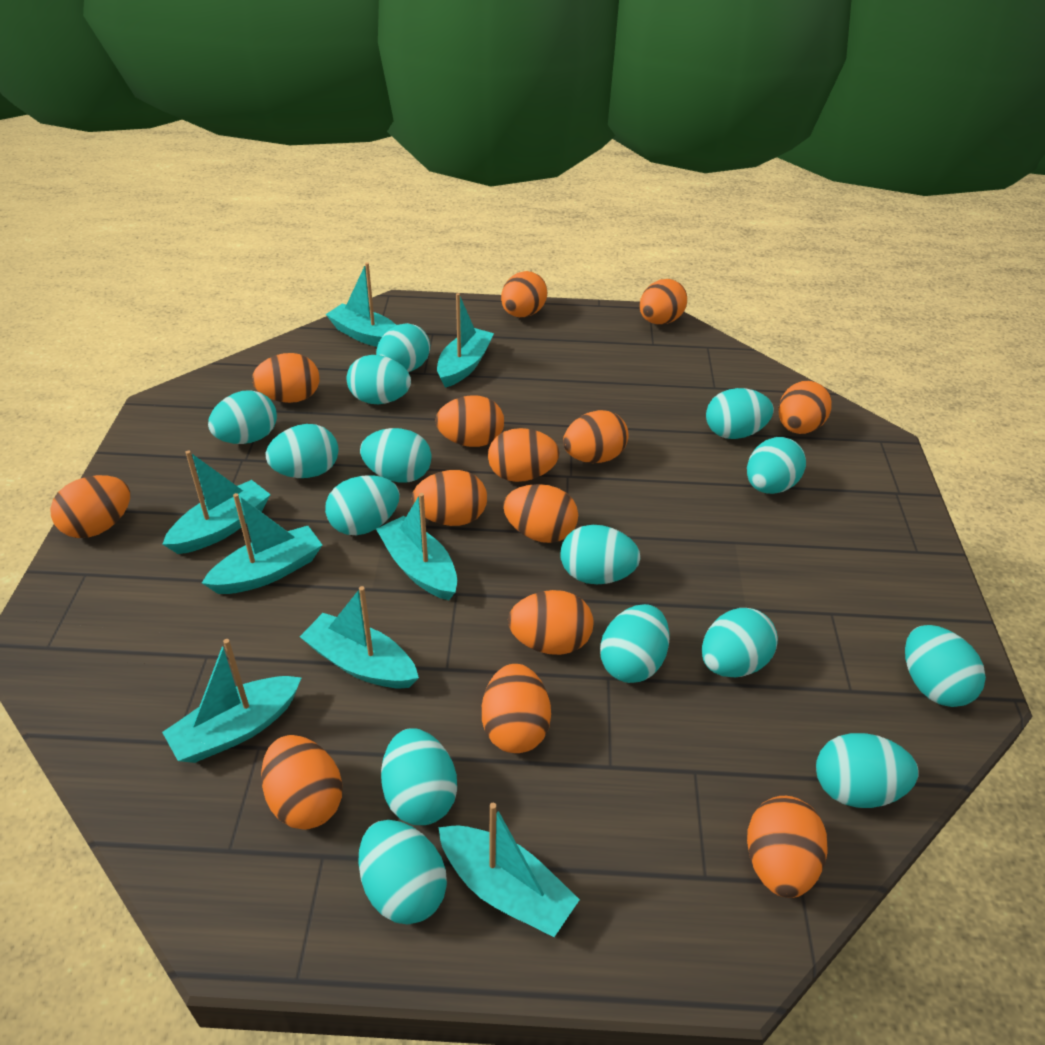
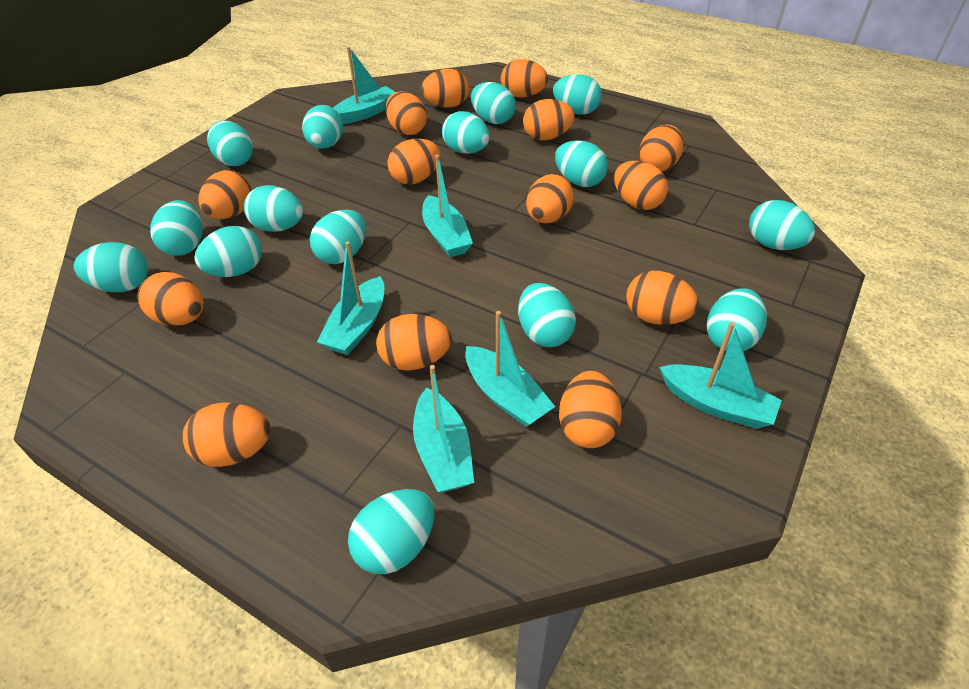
turquoise boat: [162,451,271,554] [162,639,302,763] [202,493,322,594] [300,586,419,688] [326,262,396,347] [376,493,457,600] [437,293,494,388] [438,803,580,937] = 8 -> [317,241,384,355] [333,47,395,124] [413,365,474,492] [422,155,473,257] [465,311,555,427] [659,322,782,429] = 6

